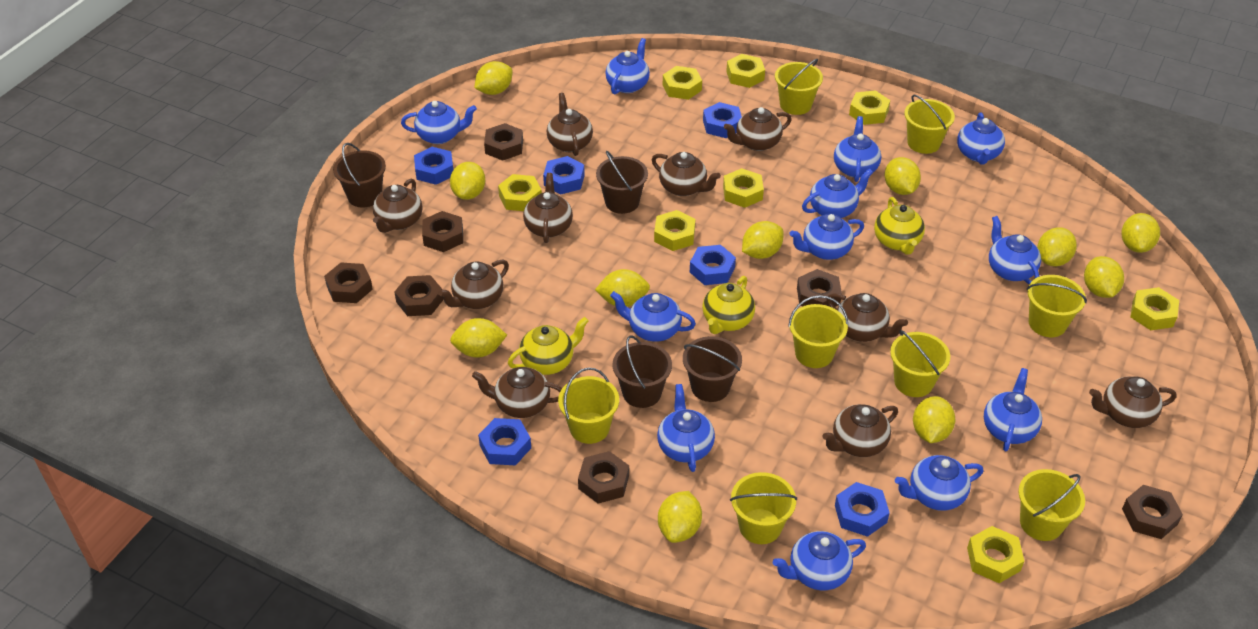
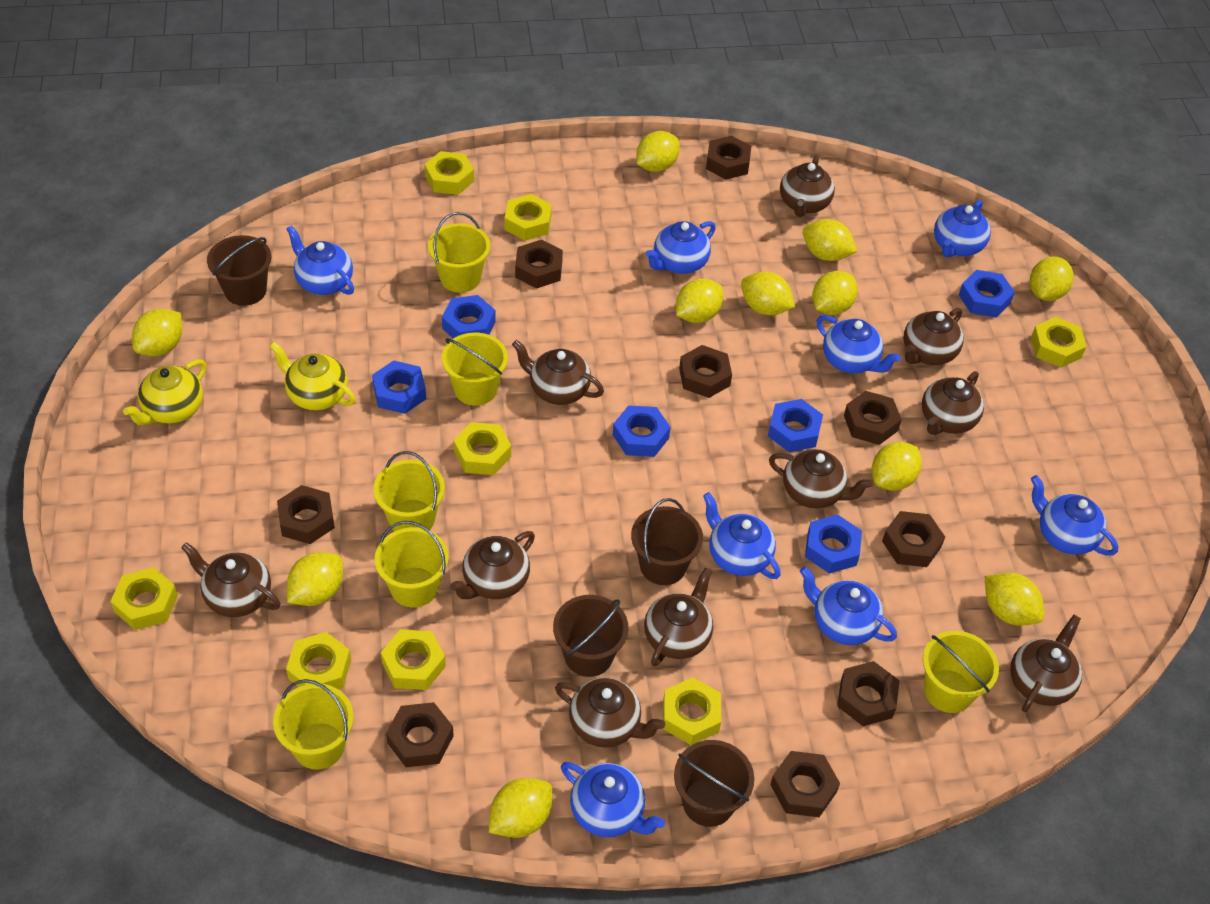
blue teapot: [401,101,477,144] [605,38,650,94] [610,291,696,342] [657,384,715,472] [773,531,866,590] [789,214,864,260] [802,169,873,218] [834,116,881,182] [895,455,983,511] [957,112,1005,165] [984,368,1042,451] [989,216,1041,284] = 12 -> [286,225,354,295] [561,762,665,837] [645,221,716,274] [703,492,781,579] [800,566,897,645] [817,315,901,373] [934,200,991,258] [1031,475,1118,555] = 8
brown nut: [324,263,373,303] [394,275,444,316] [422,211,463,252] [484,123,523,161] [578,451,629,504] [797,269,842,307] [1122,485,1183,539] = 7 -> [277,485,335,544] [386,702,454,767] [515,240,563,288] [679,345,732,398] [706,136,751,180] [770,751,840,817] [837,661,900,726] [844,391,902,445] [882,511,945,567] = 9
yellow bucket: [558,367,619,444] [730,472,797,544] [775,59,823,115] [788,295,848,368] [890,330,950,397] [904,95,955,154] [1018,469,1085,541] [1027,275,1087,337] = 8 -> [273,679,353,770] [373,451,445,532] [375,521,449,608] [428,212,490,293] [442,333,508,406] [923,631,999,713] = 6
yellow teapot: [508,317,589,375] [702,276,755,334] [874,197,925,255] = 3 -> [123,359,206,425] [270,342,355,410] = 2

